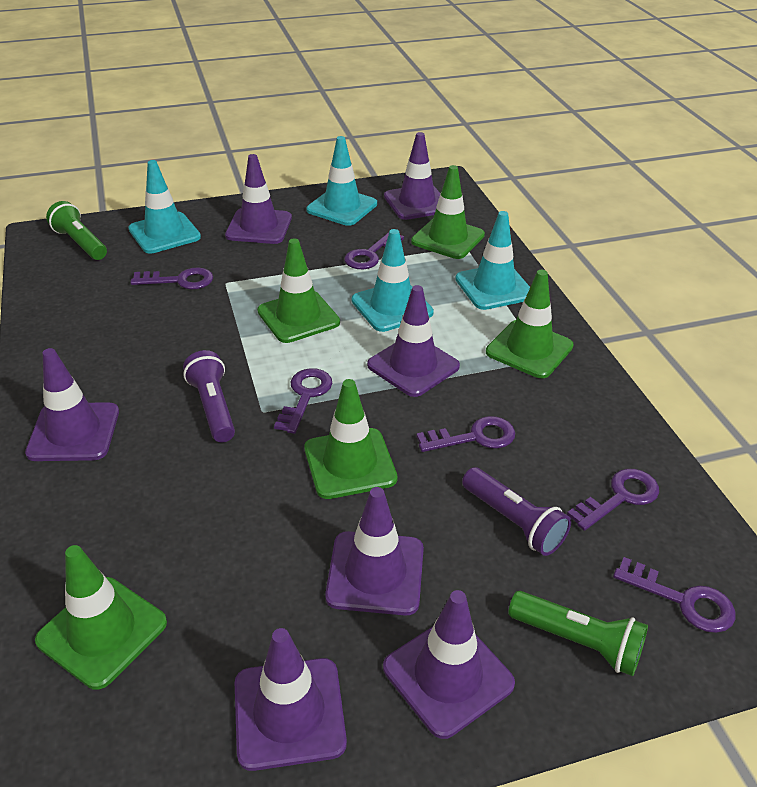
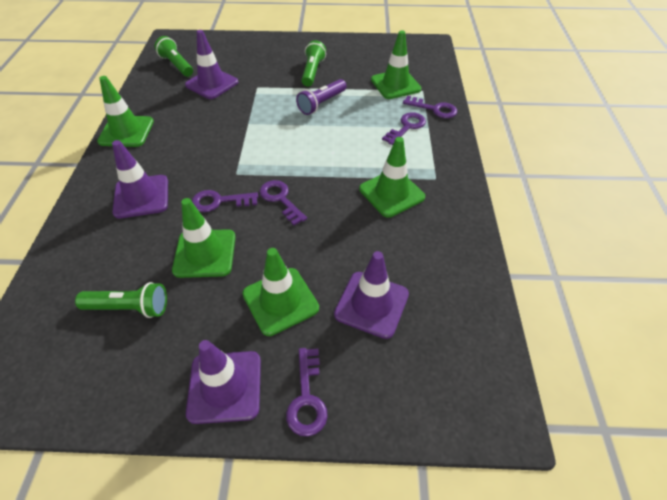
green flashlight: [46,201,107,260] [508,591,648,676] = 2 -> [75,282,167,318] [154,36,193,77] [301,40,326,87] = 3
purple flashlight: [183,350,235,442] [462,467,571,556] = 2 -> [296,79,347,115] = 1
purple key: [131,267,213,289] [274,368,332,434] [344,232,404,269] [416,416,515,452] [567,469,659,531] [613,557,735,633] = 6 -> [192,190,259,212] [259,180,307,226] [286,348,328,436] [382,112,426,145] [403,96,457,118] = 5
purple traffic cone: [25,348,119,461] [225,154,292,244] [235,628,347,771] [325,487,424,615] [367,285,460,397] [383,590,515,739] [384,132,441,220] = 7 -> [112,140,168,218] [185,30,238,99] [186,340,261,424] [334,251,409,339] = 4
turquoise traffic cone: [128,160,201,254] [306,136,377,226] [352,229,434,332] [455,211,530,310] = 4 -> none = 0

